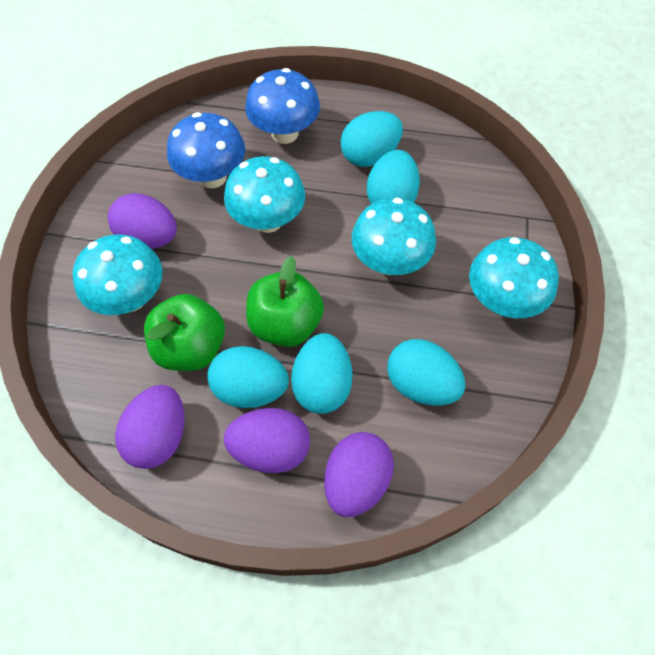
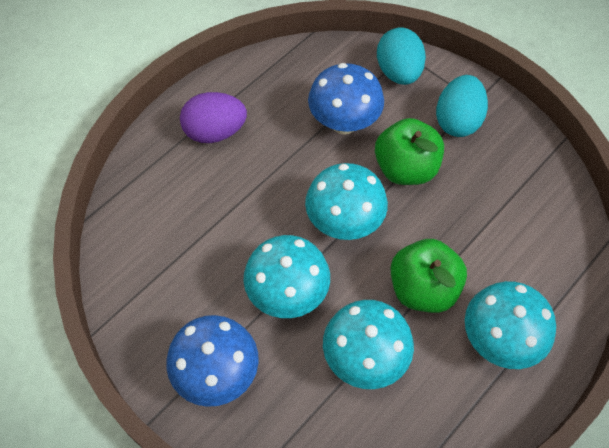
purple egg: [108,193,177,249] [115,385,184,469] [224,408,310,473] [324,432,394,517] = 4 -> [180,92,247,143] = 1
turquoise egg: [207,346,289,408] [291,333,353,414] [340,111,403,167] [367,150,420,204] [387,339,465,406] = 5 -> [377,28,426,85] [436,75,488,137] = 2

